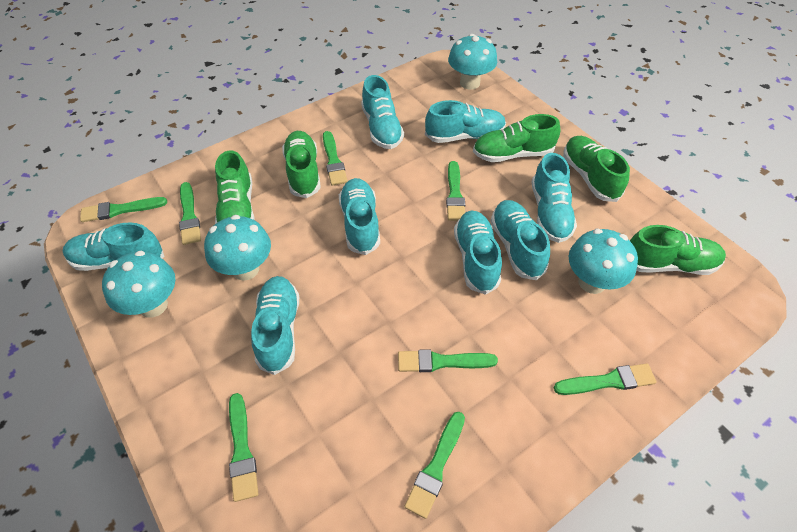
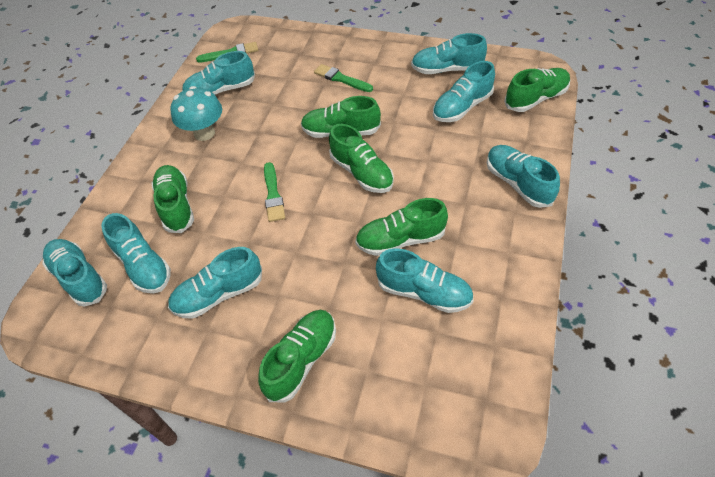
green brush: [80,197,167,222] [179,182,201,245] [229,393,258,502] [323,131,348,185] [398,349,498,372] [404,412,465,519] [446,161,465,221] [554,363,656,395] = 8 -> [196,42,258,63] [264,162,285,222] [314,64,373,92] = 3
green shoe: [215,150,255,224] [282,131,321,198] [473,114,560,162] [563,136,630,202] [630,225,726,275] = 5 -> [152,165,194,233] [258,310,336,403] [301,96,381,138] [329,124,394,193] [355,198,448,256] [504,68,570,112] = 6
turquoise mushroom: [102,251,175,318] [204,215,271,281] [448,34,497,90] [568,229,638,294] = 4 -> [170,86,222,141] = 1

